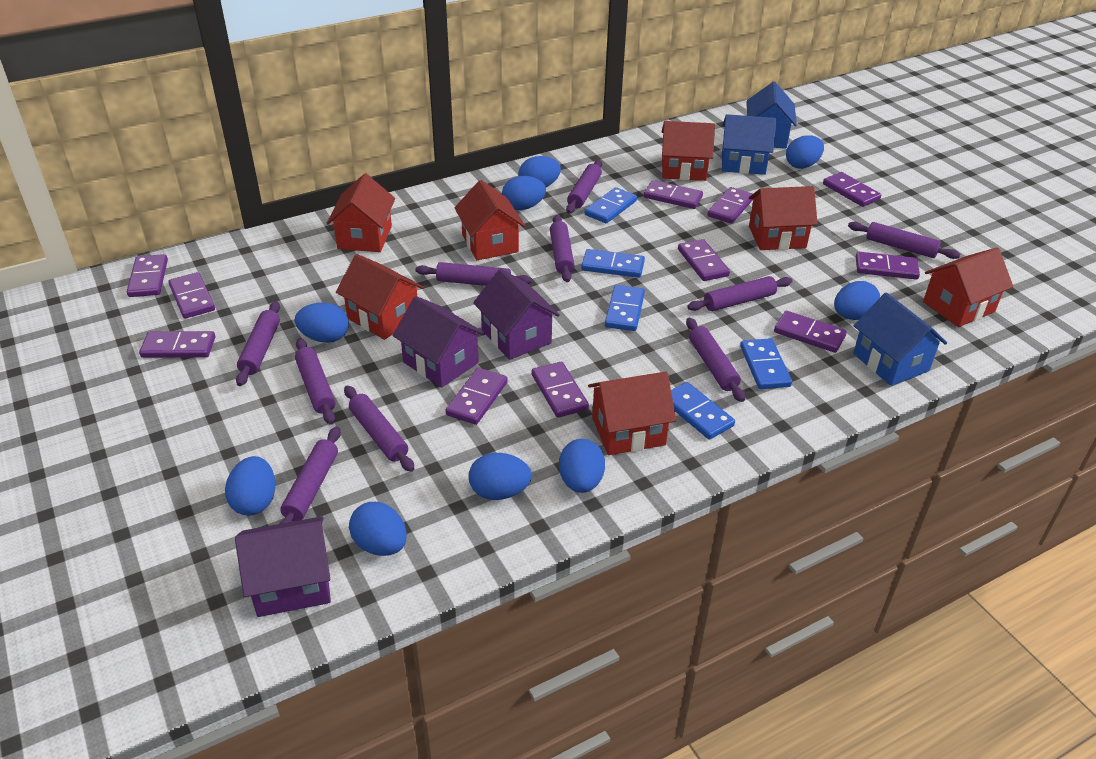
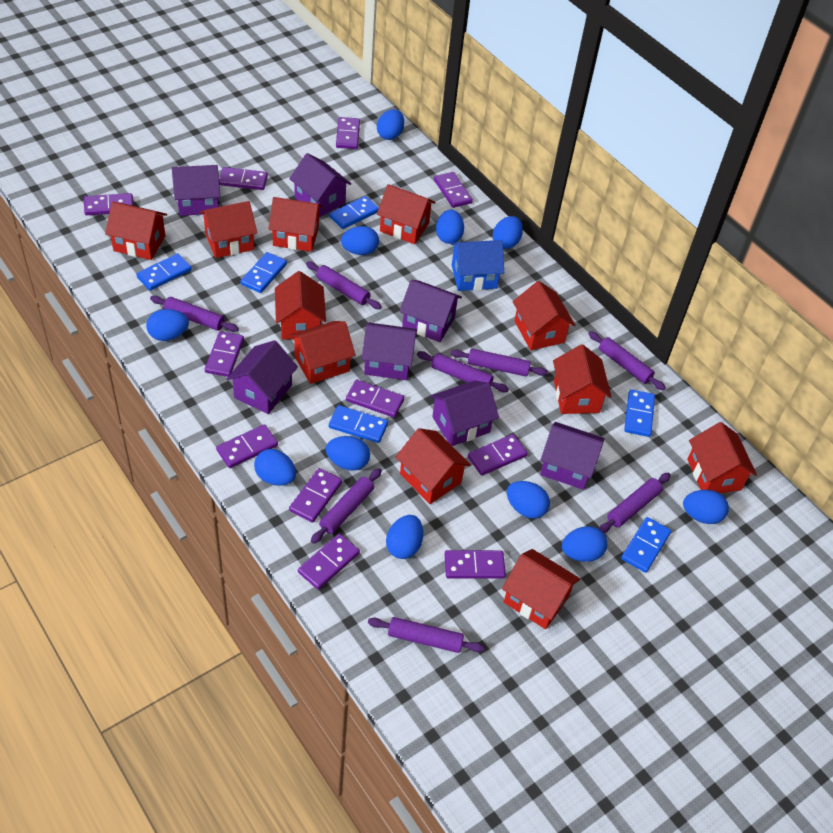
blue domino: [581,249,645,278] [584,187,637,223] [605,285,645,331] [671,382,735,440] [740,338,792,389] = 5 -> [136,253,192,291] [241,252,287,293] [329,196,379,229] [329,405,388,443] [621,517,671,573] [624,389,655,437] = 6
blue egg: [225,456,276,516] [295,302,349,343] [349,502,407,556] [469,453,532,500] [502,176,546,210] [518,156,561,187] [559,439,605,493] [786,135,824,169] [834,281,880,320] = 9 -> [146,309,189,341] [254,449,296,486] [326,436,370,471] [341,226,379,255] [377,109,404,140] [386,515,423,559] [436,210,464,244] [493,216,523,249] [507,481,550,519] [562,526,607,562] [683,490,729,524] = 11
blue house: [722,114,776,175] [747,81,797,149] [853,292,947,386] = 3 -> [451,240,504,291] = 1
purple house: [235,516,331,617] [393,296,485,388] [473,269,560,360] = 3 -> [172,165,220,216] [226,340,298,414] [289,153,351,218] [362,323,417,380] [399,280,462,342] [430,381,499,446] [540,422,605,490] = 7
purple rolling pin: [236,301,280,386] [279,427,341,524] [295,338,335,425] [344,386,414,472] [416,262,532,286] [550,215,574,282] [566,160,602,214] [686,318,745,402] [687,276,792,311] [848,222,960,259] = 10 -> [150,296,239,332] [306,262,382,309] [311,468,382,544] [368,617,485,653] [417,351,509,392] [450,349,548,377] [588,331,666,391] [599,473,671,533] = 8
red house: [327,174,395,252] [336,254,424,340] [454,180,525,260] [588,372,676,455] [662,121,715,181] [749,186,818,250] [923,247,1013,327] = 7 -> [105,202,167,260] [200,201,257,258] [269,197,322,252] [275,271,326,339] [290,321,356,384] [377,184,435,244] [396,428,471,504] [502,549,580,629] [513,281,575,350] [553,344,611,414] [688,422,757,493] = 11

